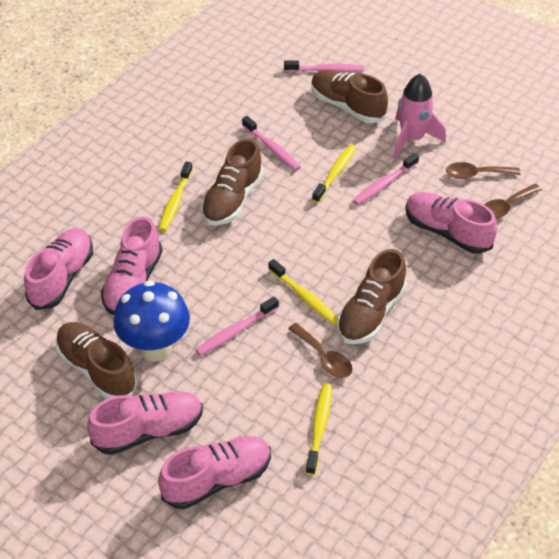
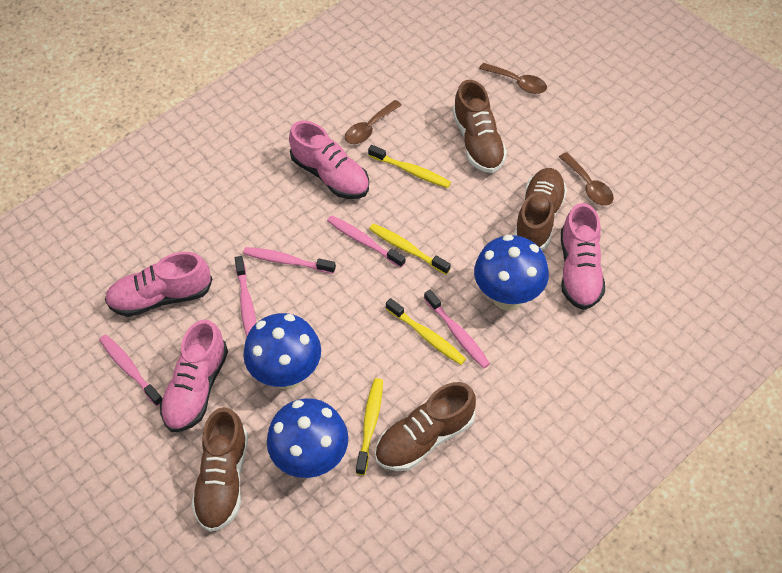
blue mushroom: [113,280,190,362] = 1 -> [243,313,321,390] [267,398,348,478] [474,234,549,311] = 3
pink rocket: [393,74,446,159] = 1 -> none = 0
pink shoe: [24,228,93,310] [87,391,203,455] [101,216,163,315] [158,436,271,509] [406,192,497,254] = 5 -> [105,252,212,317] [160,320,228,432] [289,121,369,199] [561,203,605,310] = 4
pink toothbrush: [196,296,279,356] [242,116,301,171] [284,60,364,72] [353,153,419,205] = 4 -> [99,335,162,406] [235,256,256,337] [243,247,336,274] [327,215,405,268] [424,290,490,368] = 5

